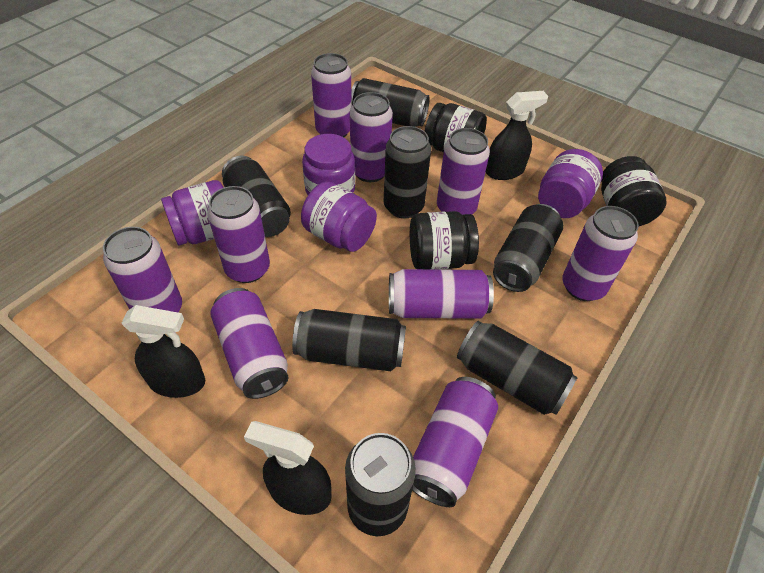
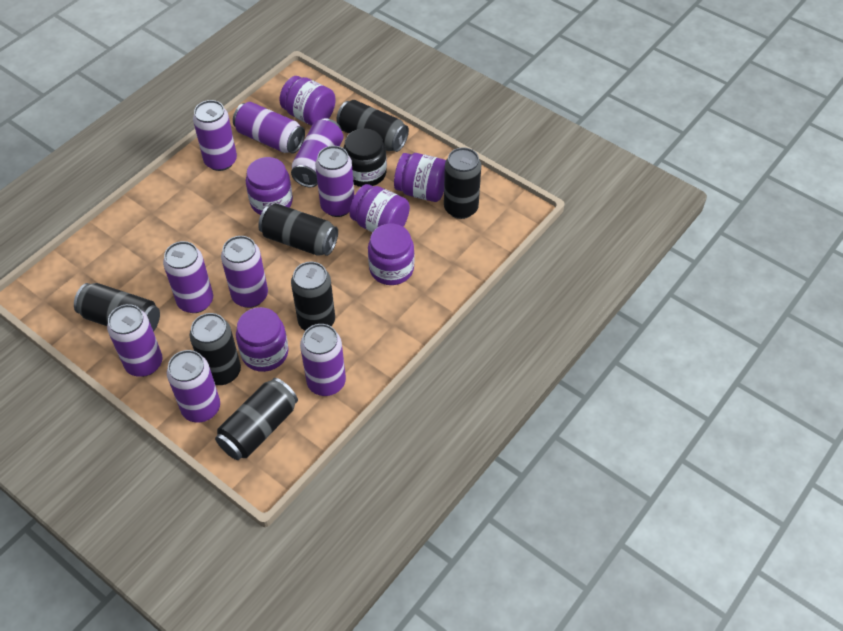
black jar: [410,211,479,270] [425,103,487,152] [601,156,667,226] = 3 -> [343,128,387,187] = 1
black spray bottle: [122,305,205,398] [244,421,332,515] [486,91,548,180] = 3 -> none = 0
purple jar: [161,180,224,245] [301,181,377,252] [302,134,355,195] [538,149,603,218] = 4 -> [236,307,289,372] [246,157,293,215] [279,76,336,126] [349,184,410,233] [368,224,415,285] [394,153,446,202] = 6

